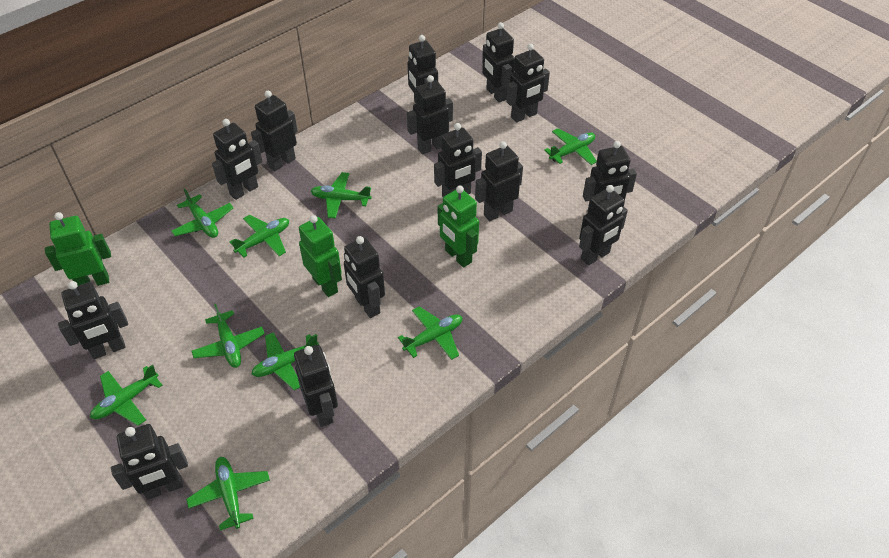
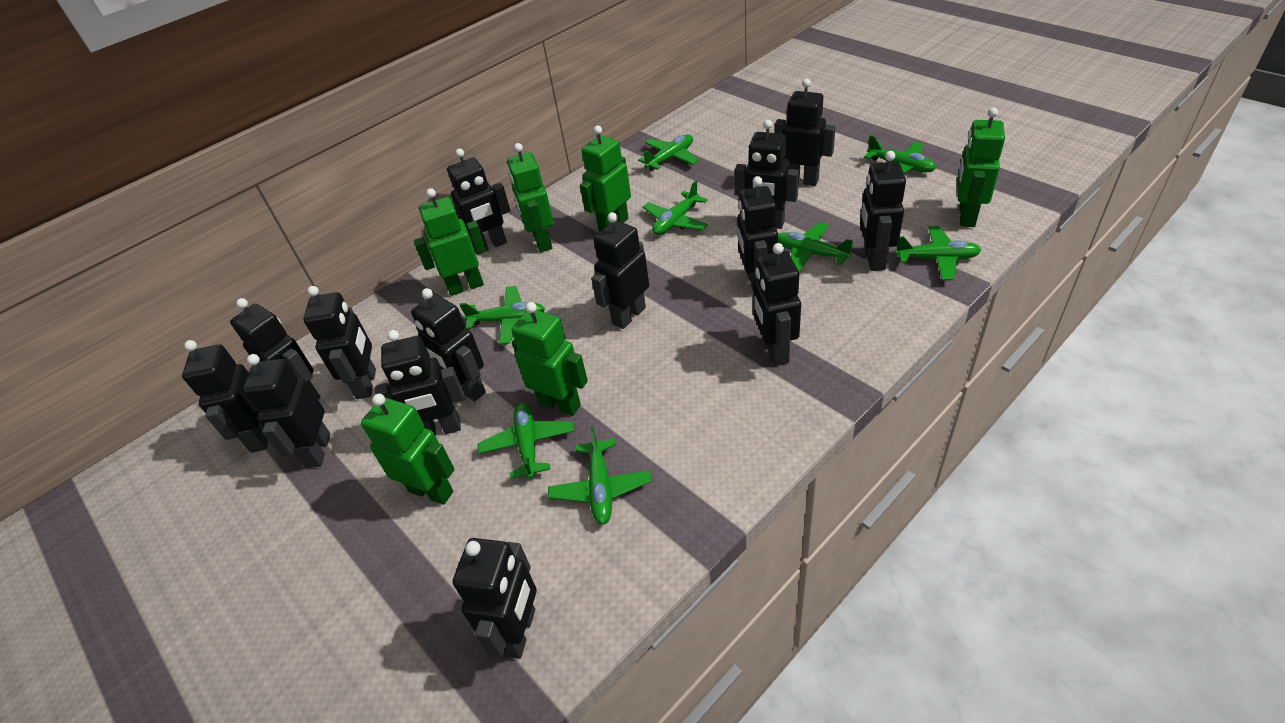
green plane: [90,365,163,426] [171,189,234,238] [186,457,270,531] [192,304,265,368] [229,215,289,258] [252,332,319,390] [311,172,372,219] [398,306,462,360] [544,128,597,165] = 9 -> [459,286,545,345] [478,403,575,479] [548,426,652,525] [638,134,699,171] [643,181,708,235] [778,222,854,272] [864,135,936,173] [895,226,981,280] = 8
green robot: [45,212,111,286] [299,215,342,297] [438,185,479,267] = 3 -> [361,394,455,505] [414,188,486,296] [507,143,554,252] [512,302,588,416] [580,126,631,232] [957,107,1005,227] = 6

